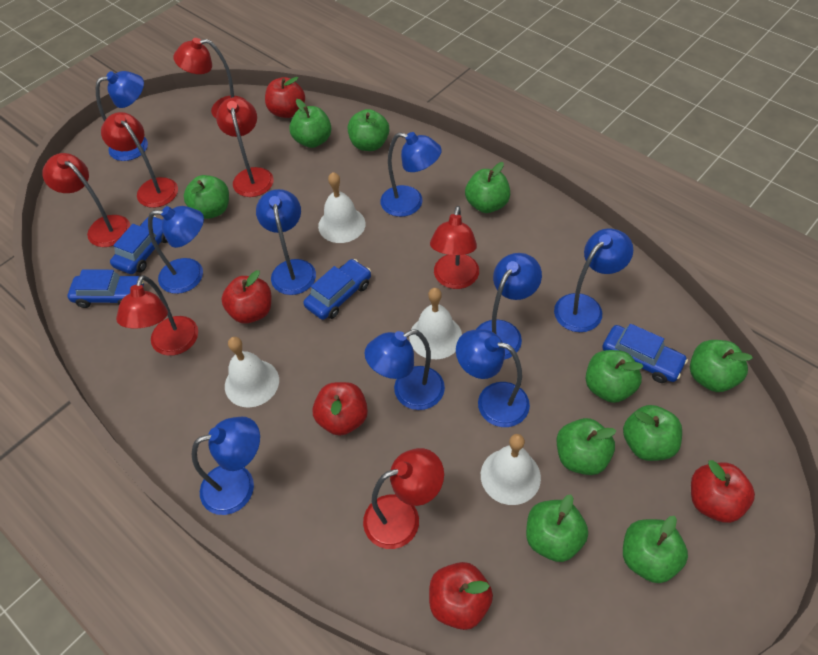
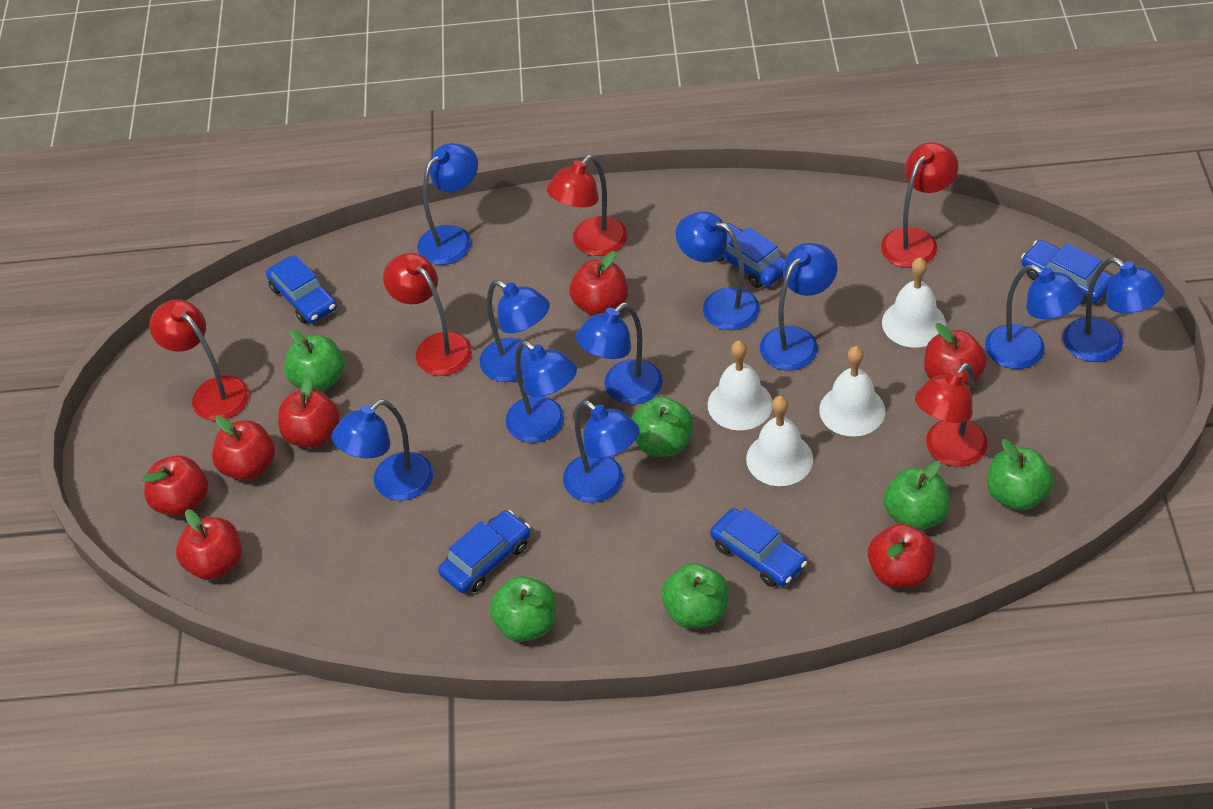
blue car: [68,270,144,308] [110,216,167,274] [303,259,371,320] [602,324,688,383] = 4 -> [266,255,337,324] [438,510,530,593] [710,508,807,587] [716,223,785,288] [1021,240,1113,305] = 5
blue lamp: [96,71,148,161] [148,206,204,294] [192,417,260,515] [256,189,316,295] [364,330,445,410] [380,132,442,217] [456,330,530,427] [476,253,542,360] [554,228,633,332] = 9 -> [332,399,433,501] [417,143,478,265] [480,280,550,382] [506,341,577,443] [563,400,639,502] [576,302,663,405] [676,212,760,330] [760,243,838,370] [985,264,1083,369] [1063,257,1164,362] = 10
green apple: [184,175,229,219] [289,99,332,148] [348,109,389,151] [465,162,510,213] [526,495,588,562] [557,418,616,475] [586,350,644,403] [623,405,682,461] [623,516,688,583] [690,340,753,392] = 10 -> [284,329,345,392] [490,576,557,642] [631,396,693,457] [661,563,729,628] [884,461,950,531] [987,439,1054,511] = 6
red apple: [221,270,271,324] [265,77,305,118] [313,382,368,436] [429,562,493,630] [691,460,755,523] = 5 -> [142,456,208,517] [176,509,242,580] [212,416,275,481] [278,376,340,448] [569,251,628,316] [868,523,935,588] [924,323,987,386] = 7
red lamp: [42,153,130,247] [101,112,178,208] [116,275,198,356] [173,38,247,118] [216,97,274,197] [363,448,444,549] [430,206,479,289] = 7 -> [149,299,249,421] [383,253,472,376] [547,155,627,256] [881,142,958,268] [915,363,988,467] = 5

